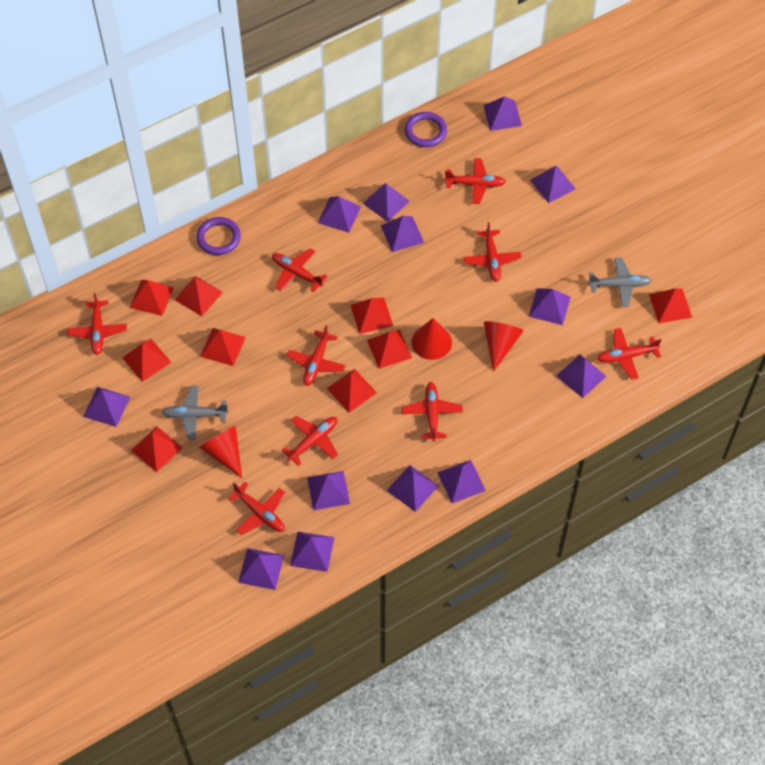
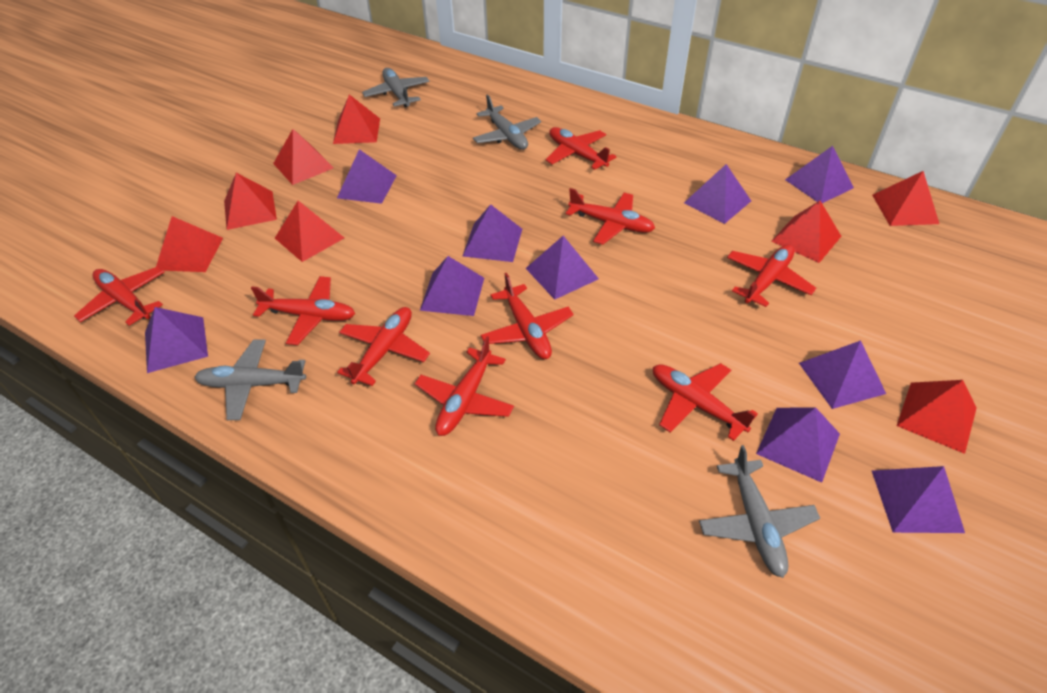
grey plane: [162,386,229,440] [588,257,652,307] = 2 -> [194,340,306,420] [362,68,430,107] [473,94,541,150] [699,445,820,578] = 4
purple pyramid: [83,387,130,427] [238,548,284,590] [290,531,335,572] [307,471,350,510] [318,196,361,233] [363,183,410,222] [381,216,424,252] [386,465,438,512] [437,460,486,503] [483,96,522,131] [529,288,571,325] [530,166,576,203] [557,355,607,398] = 13 -> [145,307,208,373] [337,149,397,204] [420,256,484,316] [463,204,522,262] [526,236,599,300] [684,164,751,224] [756,407,840,483] [785,146,854,203] [799,340,886,409] [872,466,965,533] = 10
purple ring: [196,217,241,255] [404,112,447,147] = 2 -> none = 0
red cone: [199,426,242,478] [412,318,452,360] [484,321,524,372] = 3 -> none = 0
red pyramid: [122,339,171,382] [130,280,174,316] [131,426,183,472] [175,276,223,316] [200,328,246,366] [327,369,377,413] [350,297,393,334] [367,330,412,369] [649,288,692,323] = 9 -> [156,216,223,272] [224,173,277,230] [273,129,334,185] [275,201,344,262] [333,94,380,144] [771,201,841,263] [872,171,939,226] [897,380,977,454] = 8

